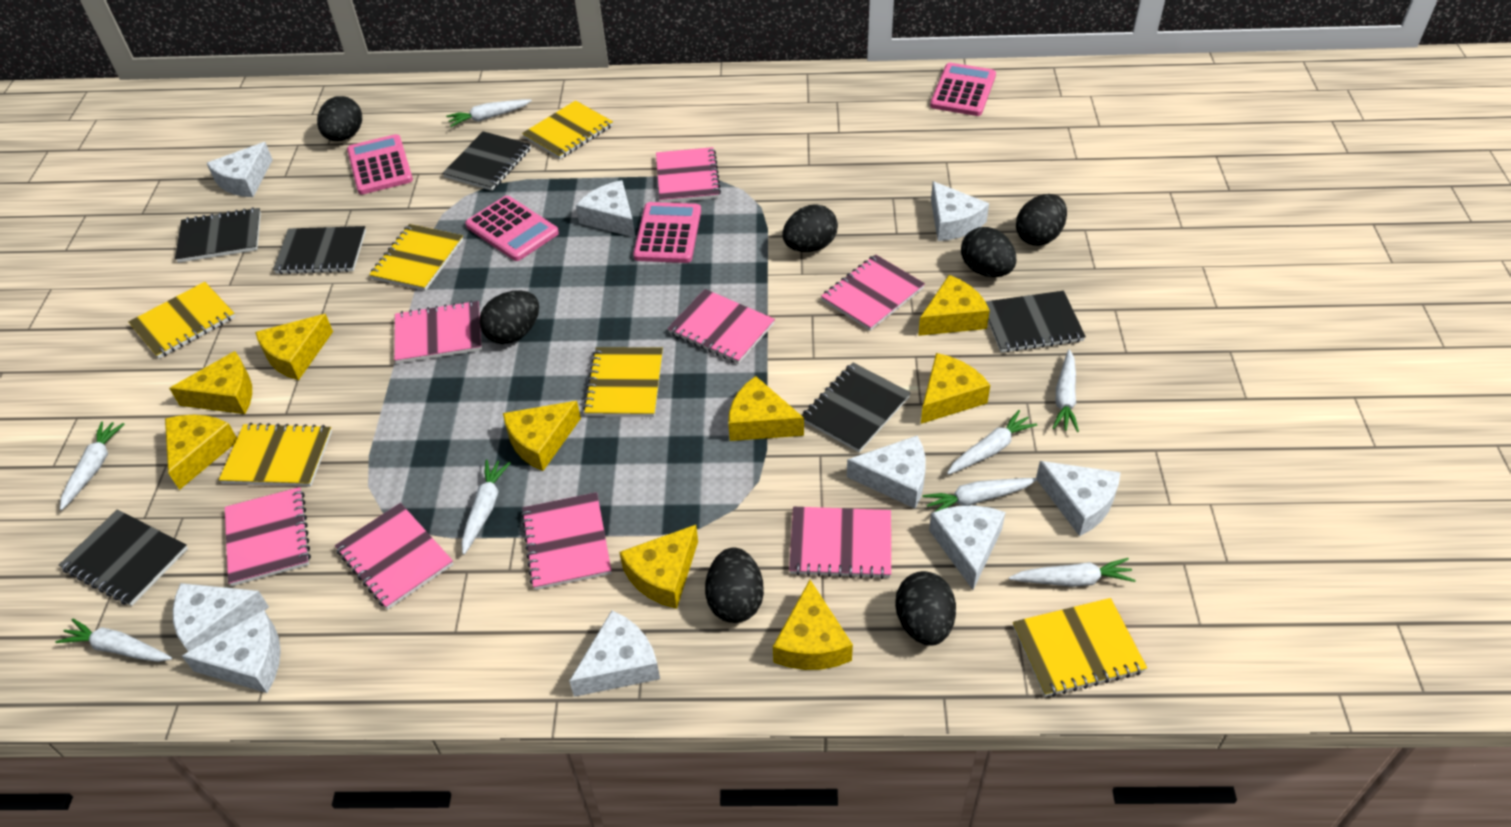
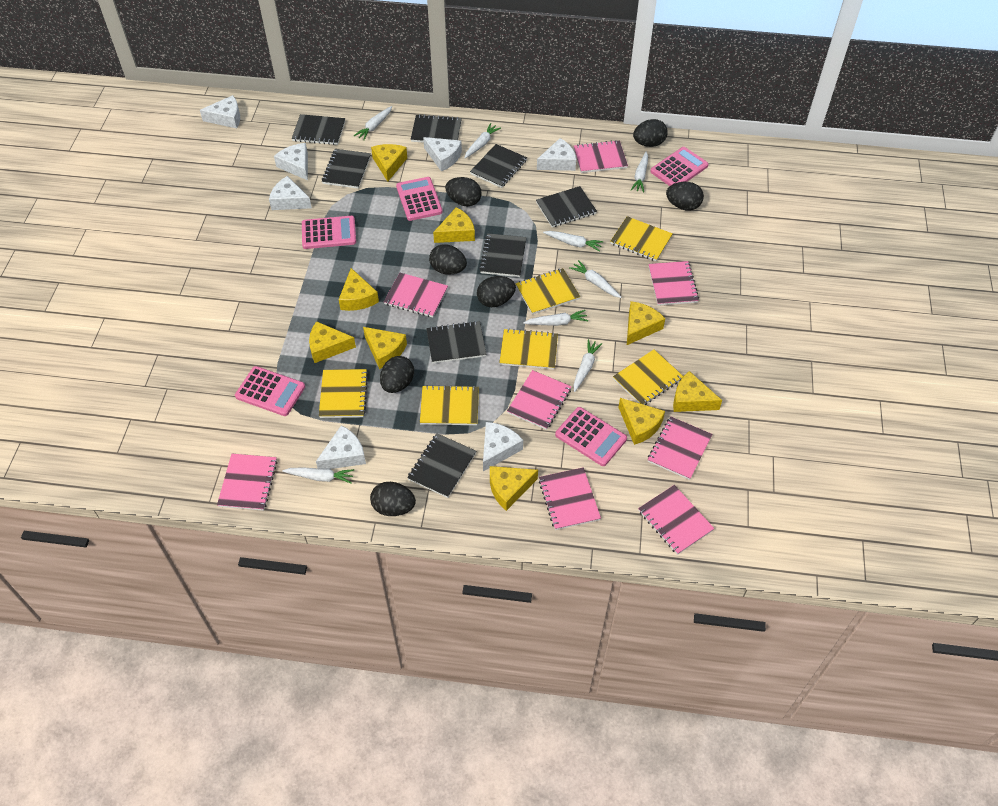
black notebook: [59,509,188,606] [175,207,261,263] [273,226,366,274] [442,131,531,191] [802,363,911,452] [985,291,1086,353] = 6 -> [292,114,345,145] [322,149,371,189] [407,433,476,498] [411,114,462,143] [426,321,486,363] [470,144,527,188] [479,233,527,277] [536,186,597,227] = 8
pink calculator: [347,134,413,194] [465,196,559,261] [633,202,701,263] [930,63,996,116] = 4 -> [235,366,305,416] [302,216,356,249] [396,177,443,221] [555,407,627,466] [650,147,709,186] = 5
white cheese: [173,583,269,652] [182,610,281,693] [207,142,273,197] [569,610,660,697] [576,180,635,238] [847,436,926,509] [929,506,1006,590] [931,181,989,241] [1036,461,1121,536] = 9 -> [200,95,240,128] [269,176,312,210] [274,143,308,180] [316,425,366,469] [423,137,462,171] [483,422,523,471] [537,138,576,171] = 7

